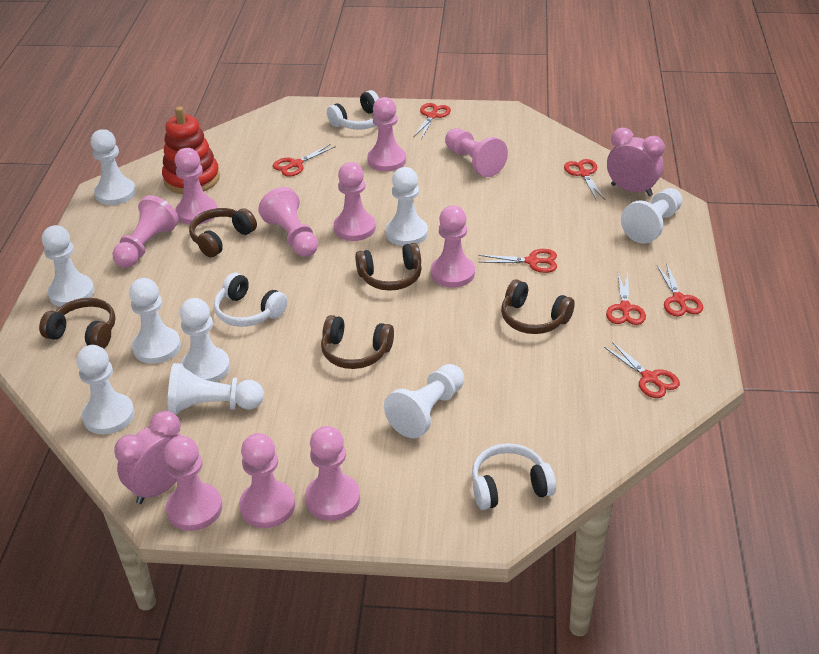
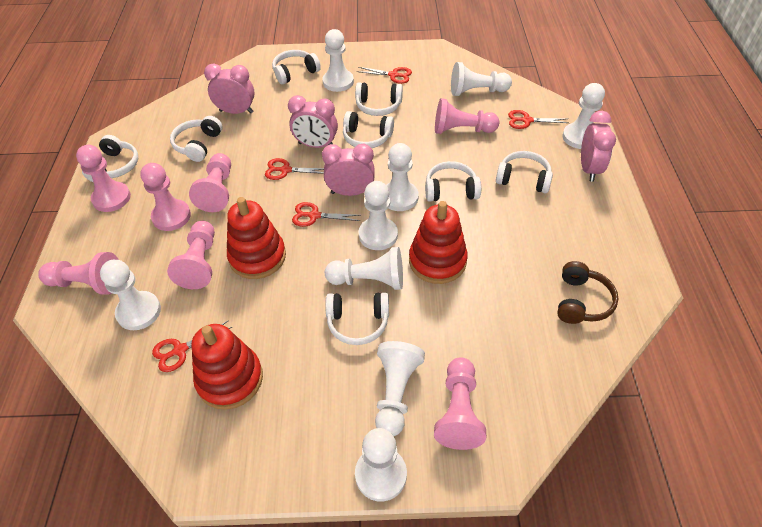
brown headphones: [39,298,116,349] [189,208,257,257] [321,315,394,369] [355,243,422,291] [501,279,575,334] = 5 -> [557,261,618,324] = 1
pink clock: [114,411,182,504] [607,128,665,196] = 2 -> [204,64,255,114] [288,95,338,148] [322,144,374,196] [581,111,616,182] = 4
pink pawn: [112,195,179,268] [164,436,222,531] [175,148,217,225] [239,433,295,528] [258,187,318,257] [305,426,360,521] [334,162,376,241] [367,97,406,171] [431,205,475,288] [445,128,508,177] = 10 -> [38,252,119,295] [76,145,131,212] [140,163,191,231] [167,221,215,289] [189,153,231,212] [434,357,486,450] [435,98,499,134] = 7
red scissors: [273,144,336,176] [413,103,451,139] [479,249,557,273] [564,159,605,201] [604,342,680,398] [606,273,646,325] [657,263,703,317] = 7 -> [152,320,232,372] [265,158,324,180] [292,202,361,227] [357,67,412,84] [508,110,569,129] = 5
red stacking toy: [162,106,220,194] = 1 -> [191,324,263,410] [227,197,286,279] [409,201,468,284] = 3
white headphones: [214,273,287,327] [327,90,379,130] [472,443,556,510] = 3 -> [82,135,138,182] [170,116,223,162] [272,50,321,85] [325,292,389,345] [343,111,394,148] [355,82,403,116] [425,161,481,202] [496,151,553,193] = 8

